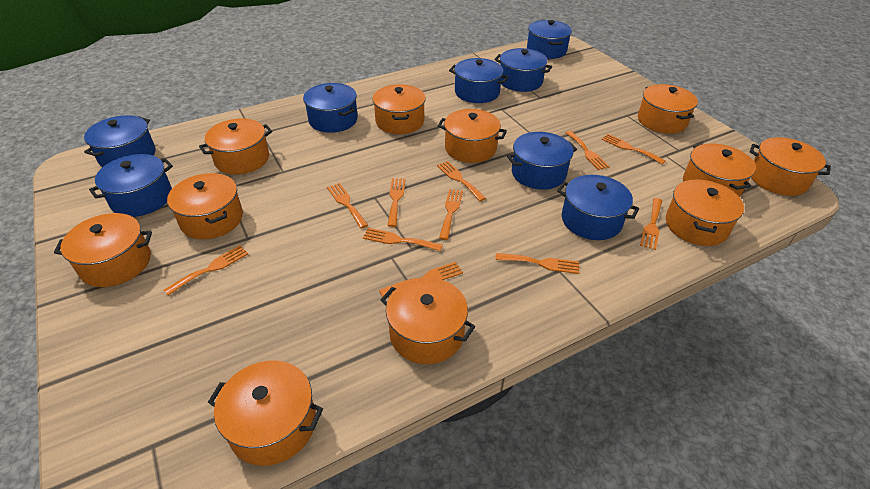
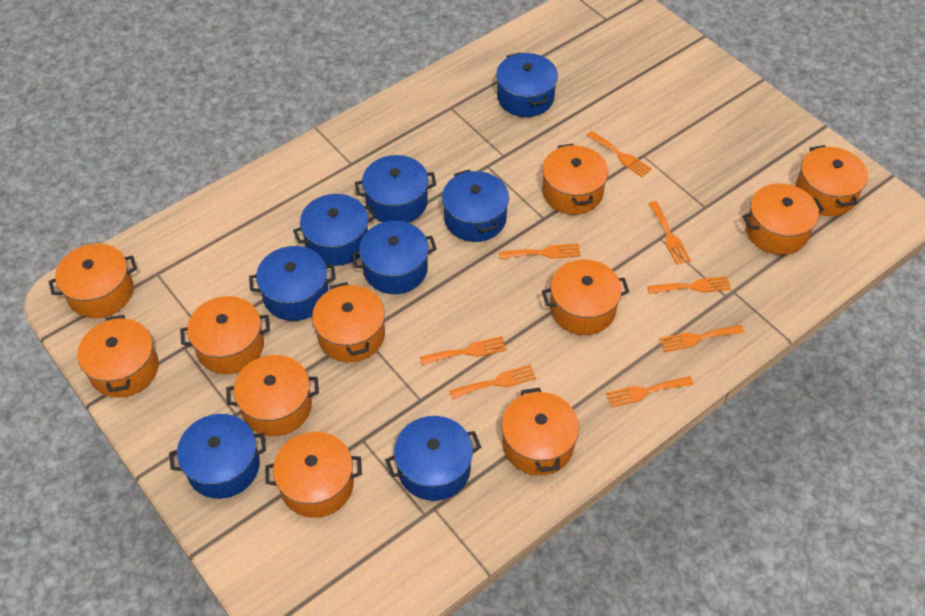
orange fork: [164,245,248,296] [327,183,368,228] [363,228,443,251] [379,262,463,297] [387,178,405,227] [437,161,486,201] [439,189,463,240] [495,253,580,274] [566,131,610,170] [601,134,666,164] [640,198,662,250] = 11 -> [420,336,507,365] [449,364,536,399] [499,243,581,259] [586,131,652,177] [606,376,694,408] [647,276,731,294] [648,201,691,265] [659,325,745,352] = 8

